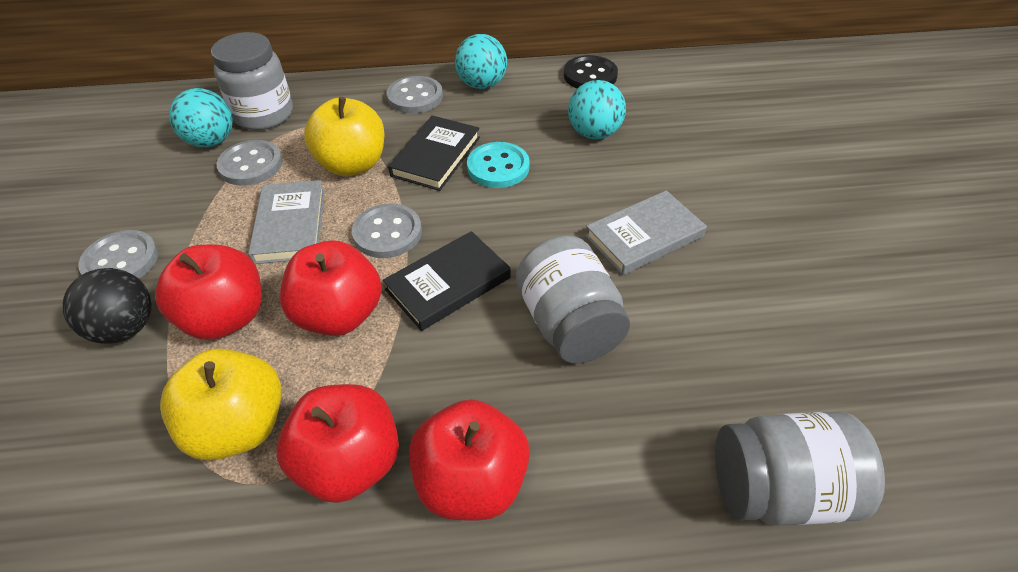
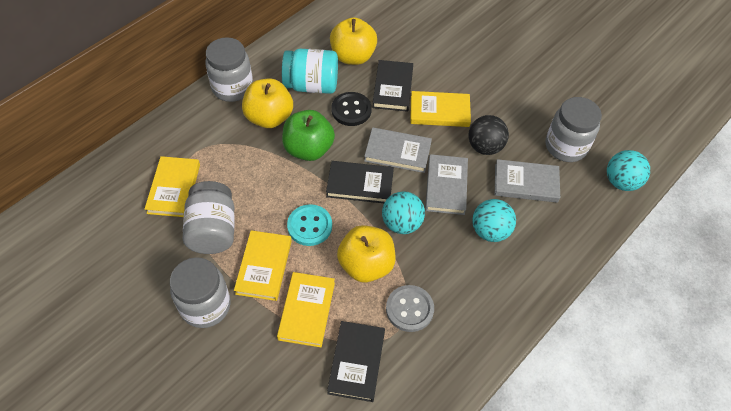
black book: [383,231,511,331] [388,115,480,191] = 2 -> [326,161,394,203] [327,321,385,402] [372,60,413,112] = 3
green apple: none = 0 -> [282,110,335,161] = 1
grey book: [248,180,325,264] [585,190,707,275] = 2 -> [364,127,432,173] [425,154,468,215] [495,159,560,203] = 3
grey button: [78,230,158,279] [216,140,283,186] [352,203,422,258] [386,76,443,113] = 4 -> [386,285,434,332] = 1
grey jar: [211,32,293,130] [516,236,630,363] [715,412,885,526] = 3 -> [170,257,231,328] [183,181,235,254] [205,37,253,102] [545,97,602,162] = 4
red apple: [155,245,262,340] [276,384,399,503] [280,240,382,336] [409,399,530,521] = 4 -> none = 0
turquoise jar: none = 0 -> [282,49,338,94] = 1
yellow apple: [160,348,282,461] [304,97,385,176] = 2 -> [242,79,293,128] [330,17,377,65] [337,225,396,283] = 3
yellow book: none = 0 -> [145,156,200,217] [234,230,292,301] [277,272,335,347] [410,91,471,127] = 4

